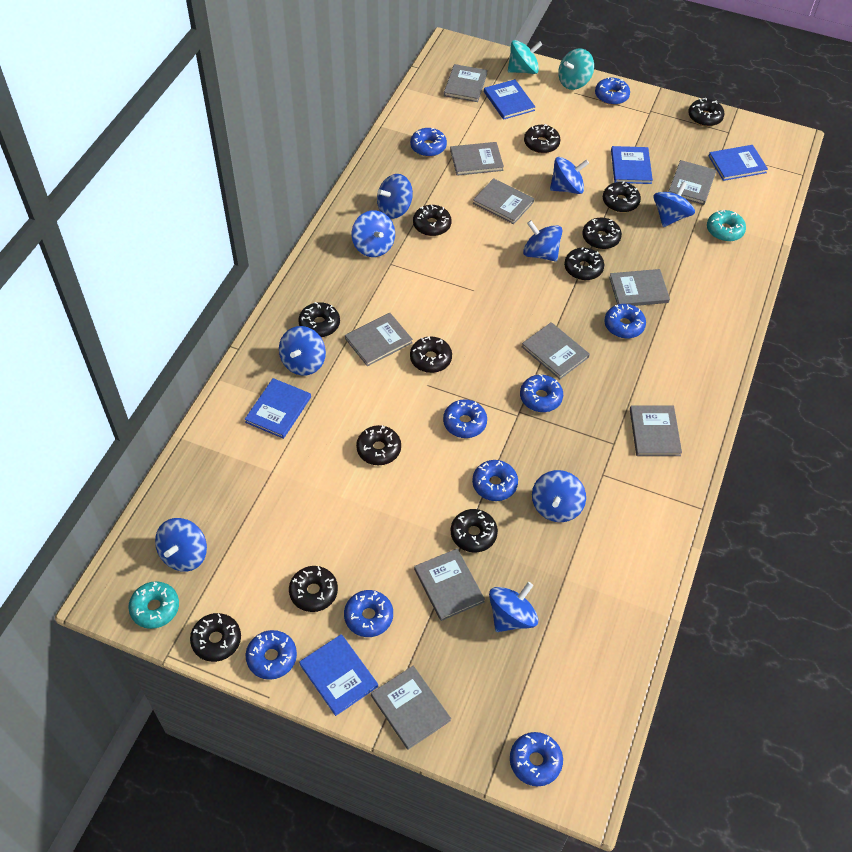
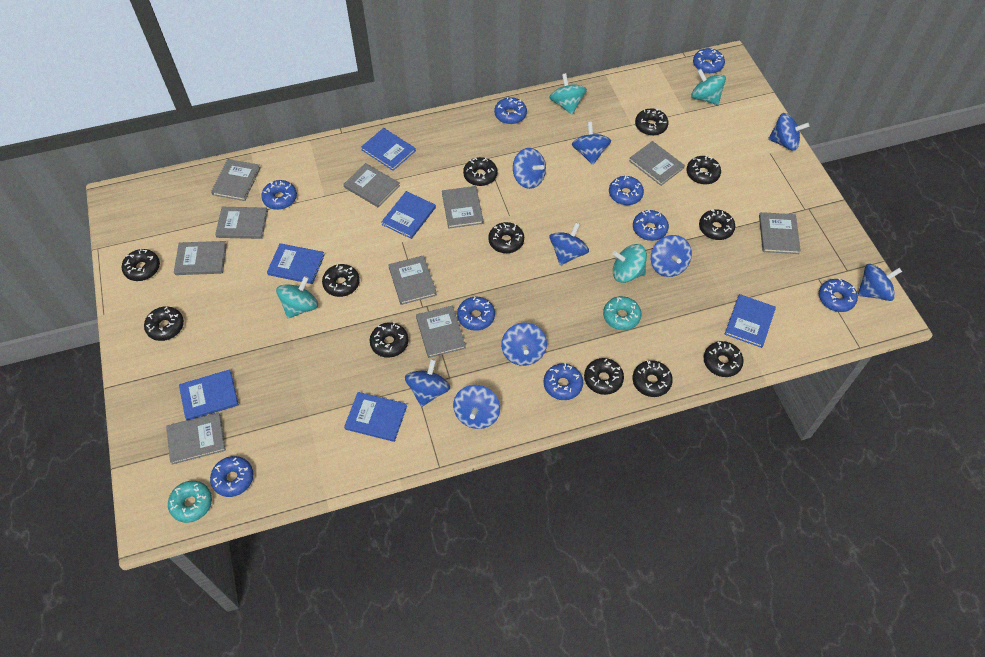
blue book: [245,378,311,439] [299,634,378,716] [484,79,535,120] [611,146,653,184] [709,145,768,181] = 5 -> [179,369,239,420] [267,243,325,284] [344,392,407,442] [361,128,416,171] [381,191,436,239] [725,294,776,348] = 6
turquoise spinning top: [508,40,543,74] [558,49,594,90] = 2 -> [276,276,318,319] [549,73,587,115] [612,244,647,283] [691,69,726,105] = 4

